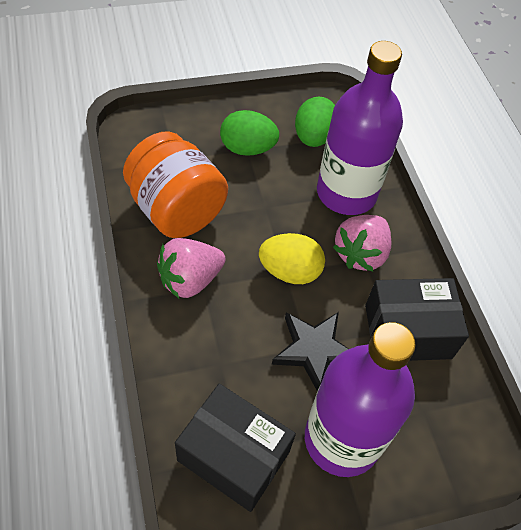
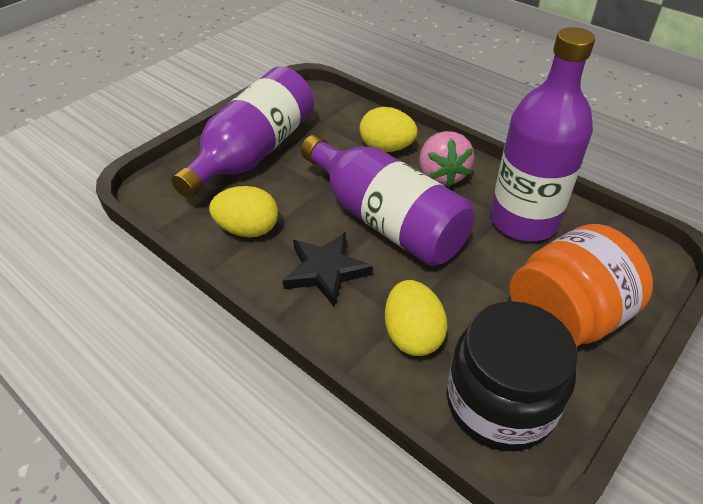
black box: [175,383,296,512] [365,278,469,361] = 2 -> none = 0
black jar: none = 0 -> [447,301,578,451] = 1
green egg: [220,110,279,156] [295,97,335,147] = 2 -> none = 0
pink strawberry: [157,238,226,298] [333,215,391,272] = 2 -> [419,131,474,187] = 1
purple bottle: [305,322,416,477] [317,41,403,215] = 2 -> [171,66,314,198] [301,135,474,266] [490,27,595,241] = 3
yellow egg: [259,233,325,284] = 1 -> [209,186,278,237] [359,107,418,152] [385,280,448,356] = 3

